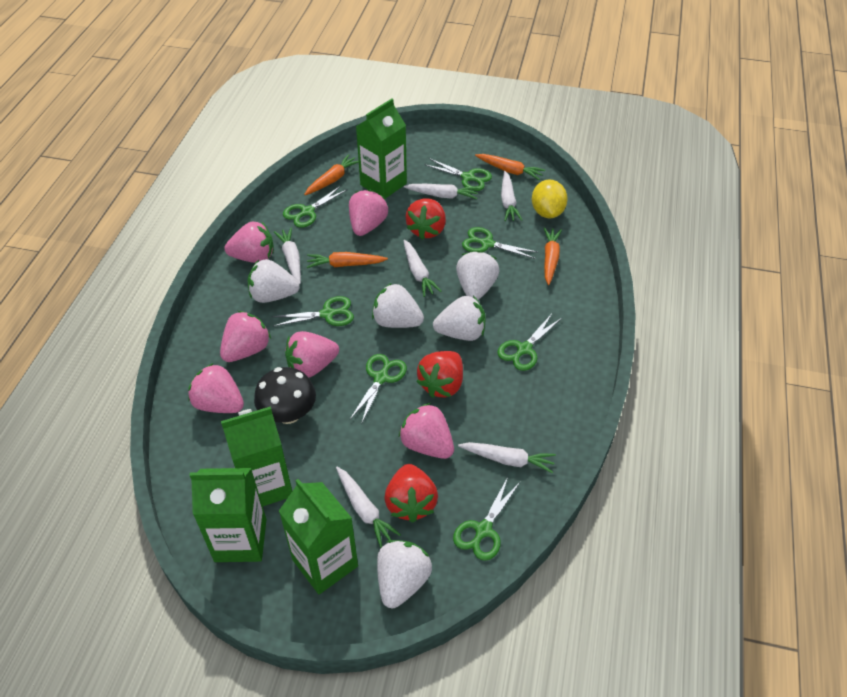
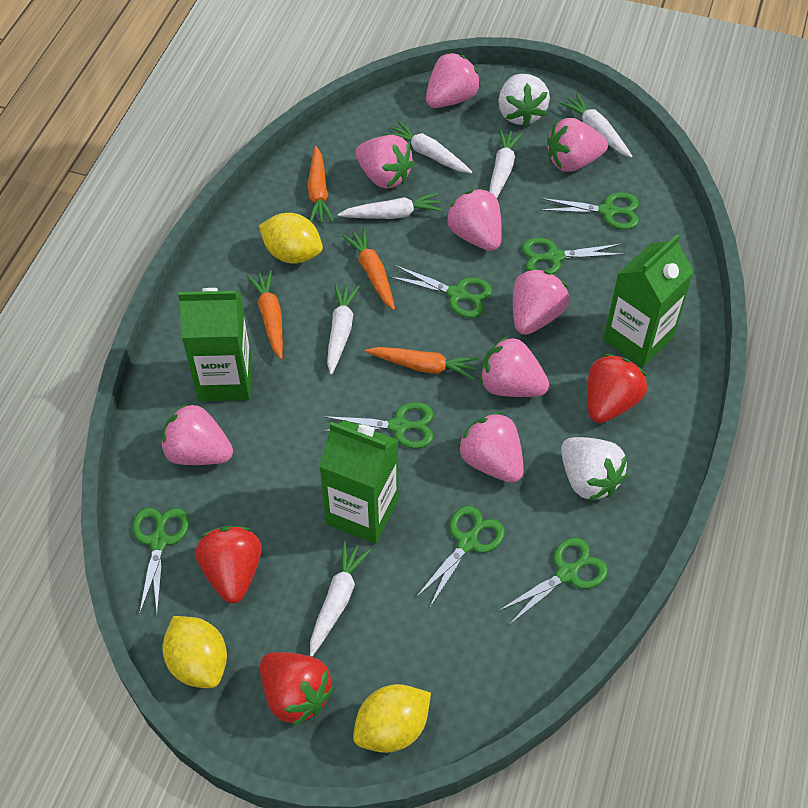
black mushroom: [254,367,316,424] = 1 -> none = 0
green carton: [190,468,266,562] [221,406,292,506] [279,479,358,594] [356,99,407,198] = 4 -> [178,288,252,401] [319,420,398,544] [603,234,694,368] = 3
pink strawberry: [188,363,244,413] [220,311,271,362] [224,222,274,263] [285,331,339,378] [349,189,388,236] [399,403,454,459] = 6 -> [161,403,233,465] [355,135,414,189] [426,52,481,108] [446,188,502,251] [458,412,524,483] [480,336,549,397] [513,269,569,335] [547,118,608,172] = 8
white strawberry: [248,259,300,303] [372,283,424,328] [377,540,432,608] [433,296,486,341] [456,250,500,300] = 5 -> [498,74,550,127] [561,437,627,501] = 2
yellow lemon: [532,180,568,218] = 1 -> [163,616,227,688] [259,213,323,264] [353,684,431,753] = 3

